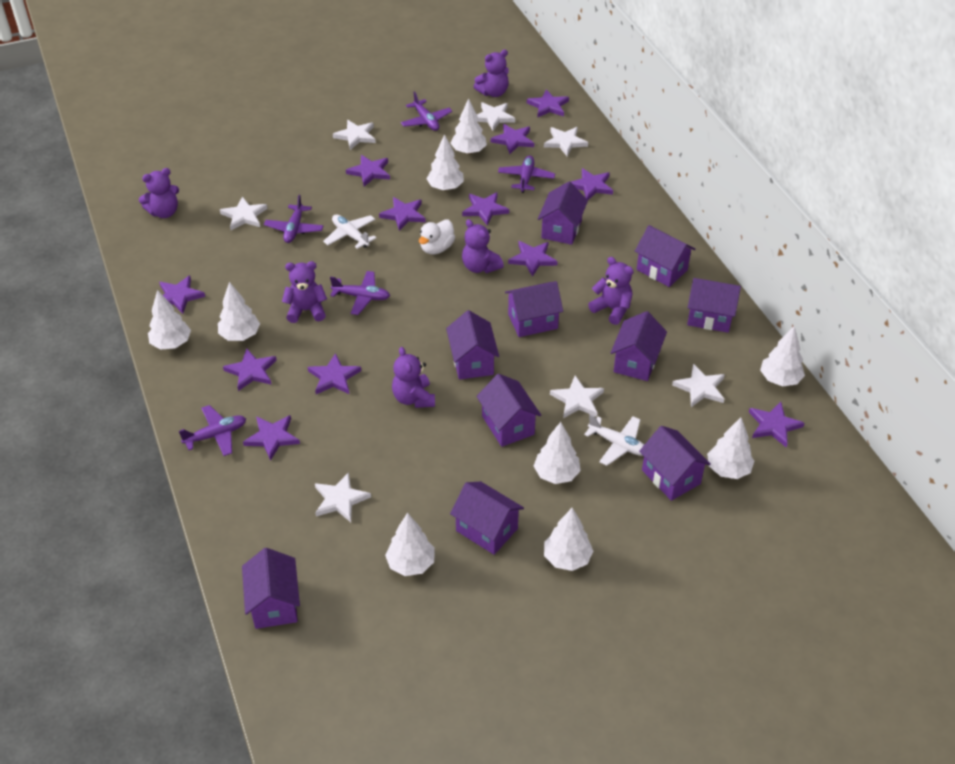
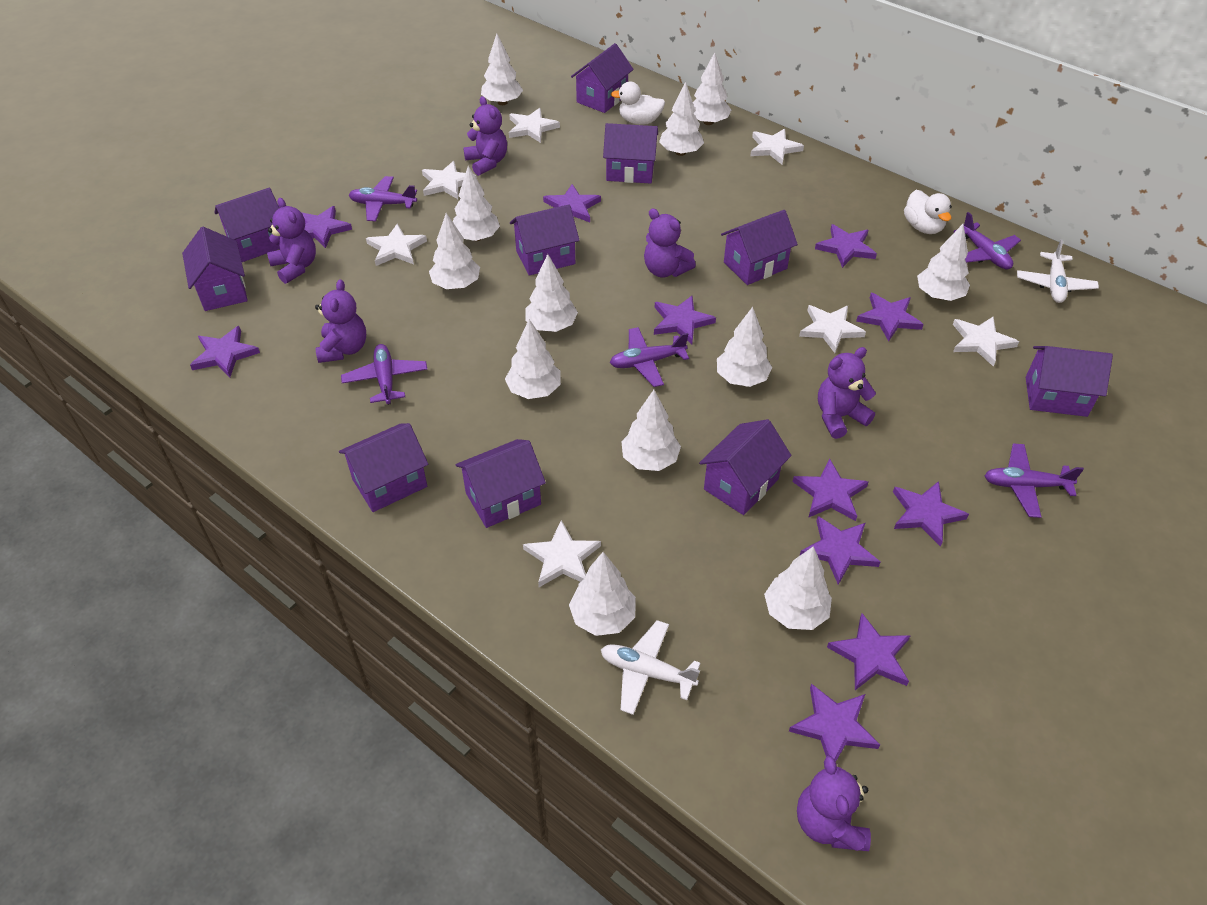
purple star: [159,275,205,314] [223,349,277,391] [243,415,300,461] [308,353,361,394] [346,155,390,187] [379,197,426,231] [462,192,509,226] [491,124,534,154] [508,241,558,277] [527,89,569,118] [571,168,613,200] [749,402,805,447] = 12 -> [190,326,260,377] [301,206,352,248] [543,184,601,222] [654,296,716,344] [789,684,880,762] [792,459,868,521] [800,516,880,585] [815,224,877,268] [827,613,911,690] [856,293,924,341] [893,481,969,547] = 11
white duck: [419,220,455,254] = 1 -> [611,82,665,125] [904,190,952,234] = 2
white tree: [148,290,191,350] [218,282,260,341] [385,513,435,576] [427,134,464,191] [450,98,487,154] [534,422,581,484] [544,508,593,571] [707,417,754,479] [760,326,805,386] = 9 -> [429,213,480,289] [453,166,500,241] [481,34,523,105] [505,319,561,399] [525,254,578,332] [569,552,636,636] [621,390,681,471] [659,82,704,156] [693,52,731,125] [717,307,772,387] [764,546,832,630] [917,224,970,301] = 12

